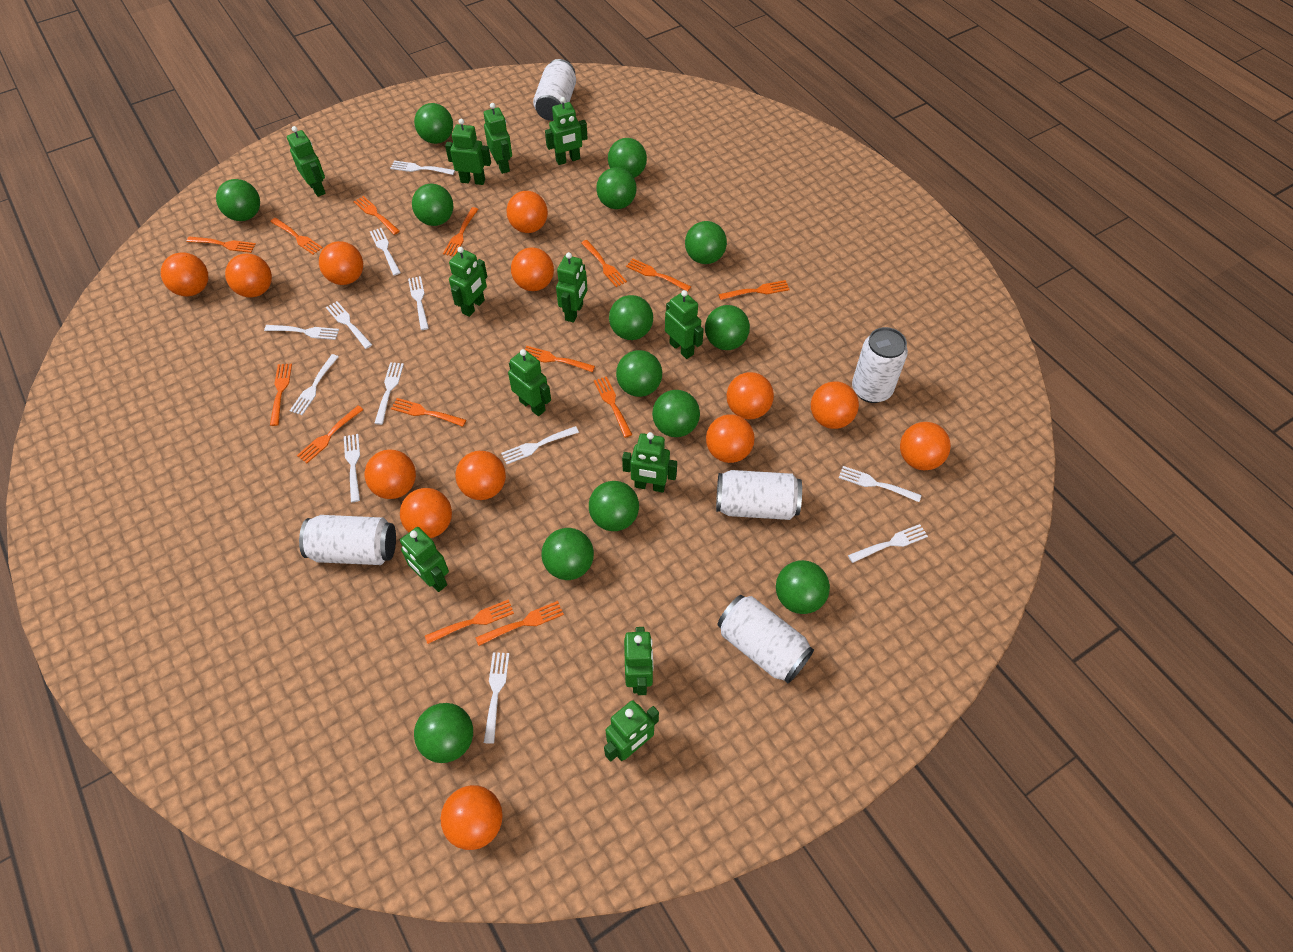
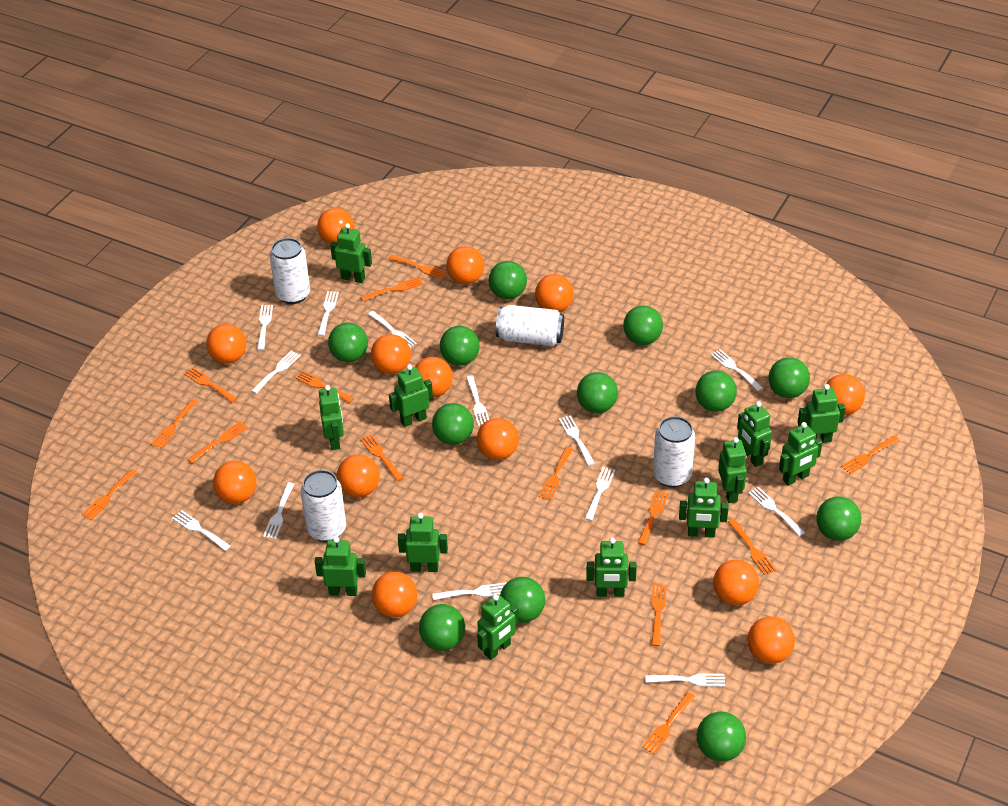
green ball: [216,179,260,221] [412,184,454,226] [414,103,453,144] [414,703,473,763] [542,528,594,580] [589,481,639,531] [596,167,637,209] [608,138,647,178] [609,295,653,340] [616,350,662,397] [652,390,700,437] [685,221,727,264] [705,305,750,350] [776,560,830,614] = 14 -> [328,323,368,362] [419,604,465,651] [432,403,474,445] [440,326,480,366] [489,261,527,299] [500,577,545,623] [577,372,618,413] [623,306,663,345] [695,371,737,412] [697,712,746,762] [768,357,810,398] [816,496,861,541] = 12
white can: [299,515,396,565] [533,59,576,121] [716,470,802,520] [717,595,814,684] [852,327,908,403] = 5 -> [270,238,310,304] [300,470,346,542] [496,305,564,346] [653,416,695,488] = 4
white fork: [264,325,339,340] [290,354,339,415] [326,301,372,349] [344,434,360,502] [370,228,401,275] [374,362,404,425] [390,161,455,175] [408,276,429,330] [484,652,509,744] [501,426,579,464] [839,466,921,502] [848,524,928,563] = 12 -> [172,510,231,551] [251,350,301,394] [257,305,273,350] [263,482,294,539] [317,291,339,336] [368,311,417,348] [432,582,507,600] [466,376,489,426] [559,415,595,466] [585,467,615,521] [645,673,725,686] [711,349,763,391] [748,487,805,536] = 13

